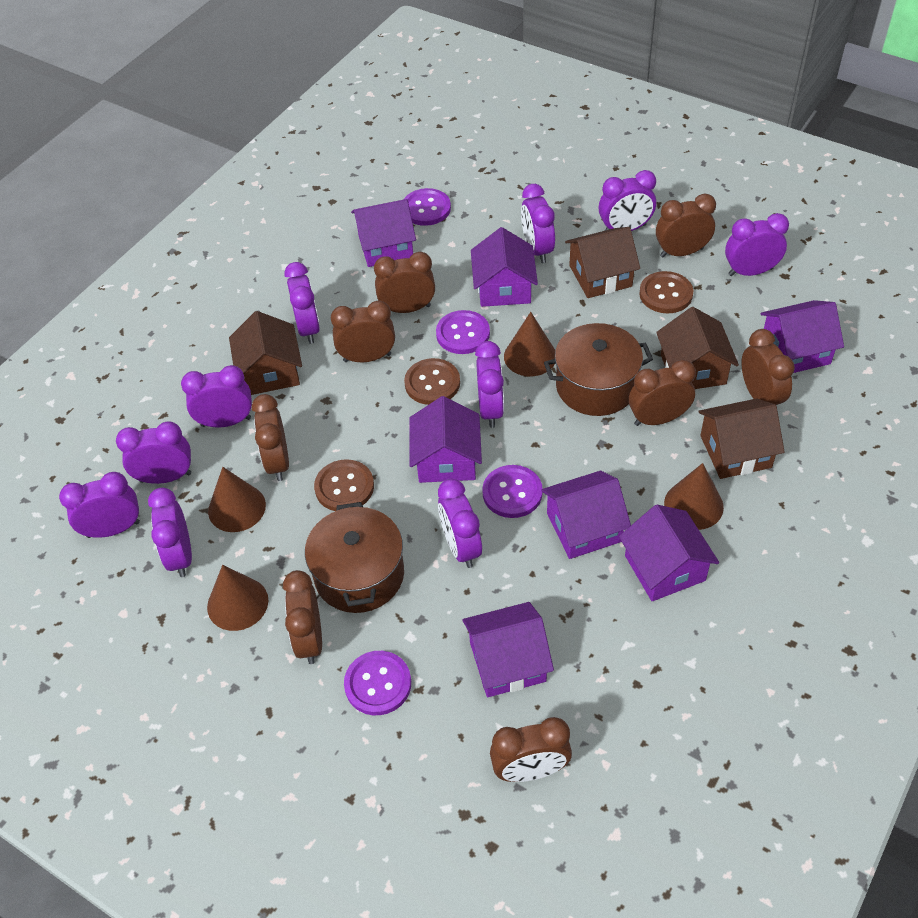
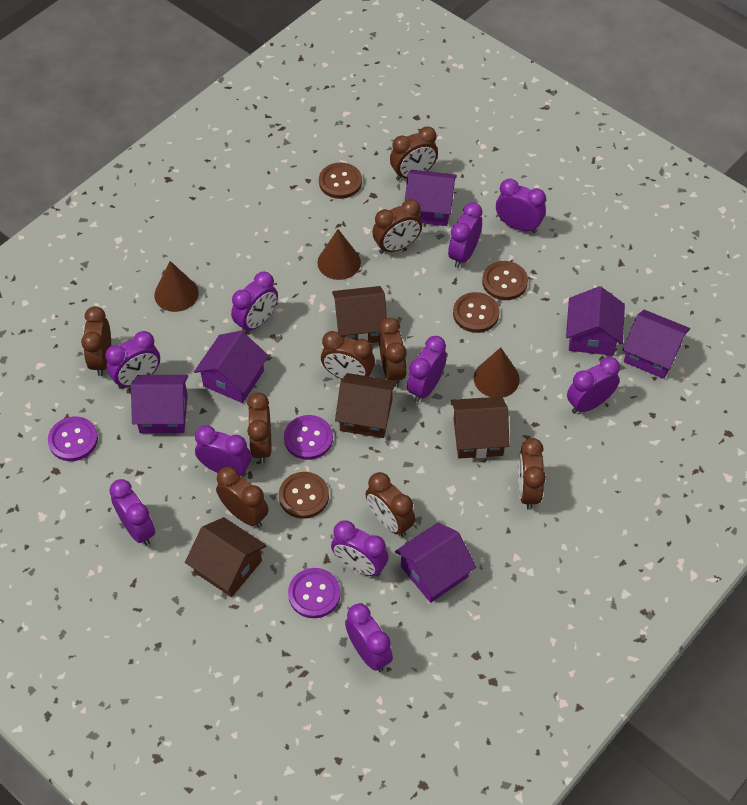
brown button: [314,459,374,511] [404,358,460,405] [639,271,693,313] = 3 -> [279,472,329,519] [319,163,362,199] [453,292,499,333] [482,261,528,300] = 4
brown clock: [252,394,289,481] [283,570,322,664] [331,300,395,363] [374,252,435,313] [490,717,572,782] [629,360,696,426] [656,193,716,258] [742,329,795,405] = 8 -> [81,306,111,376] [216,467,269,527] [247,392,271,464] [321,331,375,379] [366,472,415,537] [372,199,422,254] [379,317,407,387] [390,126,438,181] [518,438,546,510] = 9
brown cone: [207,565,268,631] [208,467,266,532] [504,312,555,376] [664,463,724,530] = 4 -> [154,261,199,312] [317,229,361,280] [474,347,520,397] = 3
brown pot: [305,502,404,613] [544,323,653,416] = 2 -> none = 0
purple button: [344,651,411,715] [404,188,451,226] [436,310,490,354] [482,465,543,518] = 4 -> [48,417,98,461] [284,415,333,460] [288,568,341,618] = 3
purple house: [351,199,416,267] [409,396,482,483] [463,602,554,697] [471,227,538,307] [541,471,631,559] [619,505,719,601] [761,300,844,373] = 7 -> [131,375,188,433] [194,331,269,403] [395,523,476,603] [405,170,457,226] [566,286,625,356] [623,310,690,379] = 6

